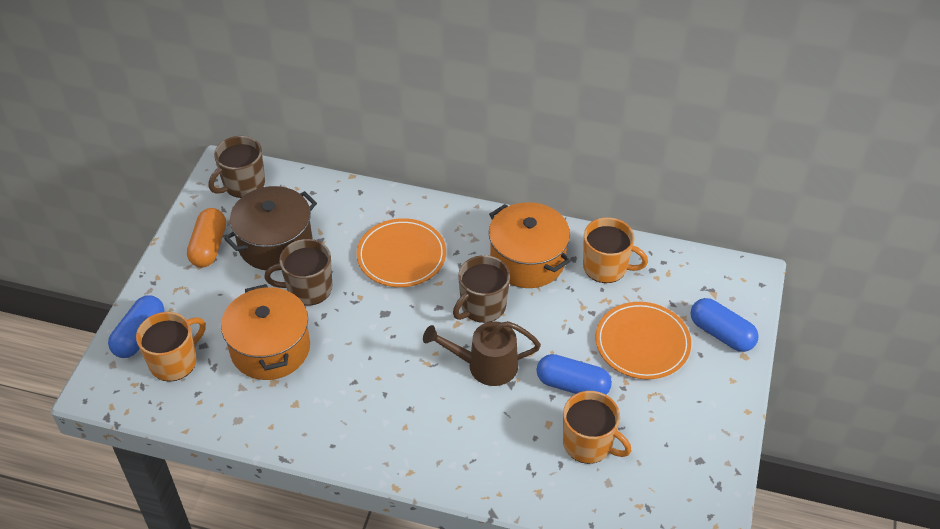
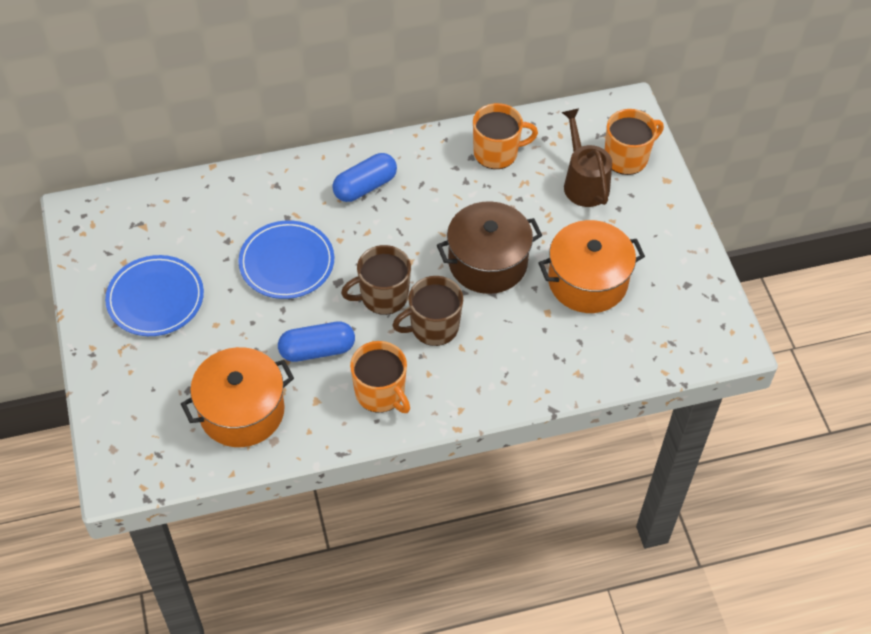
blue capsule: [108,295,164,358] [536,354,612,395] [690,298,759,352] = 3 -> [278,322,355,362] [332,153,397,202] = 2
blue plate: none = 0 -> [105,255,204,336] [238,220,334,299] = 2
brown mug: [209,136,265,198] [264,239,332,305] [453,255,510,323] = 3 -> [341,245,411,315] [392,276,463,346] = 2
orange capsule: [187,208,226,267] = 1 -> none = 0
orange plate: [357,218,446,287] [595,302,691,379] = 2 -> none = 0

